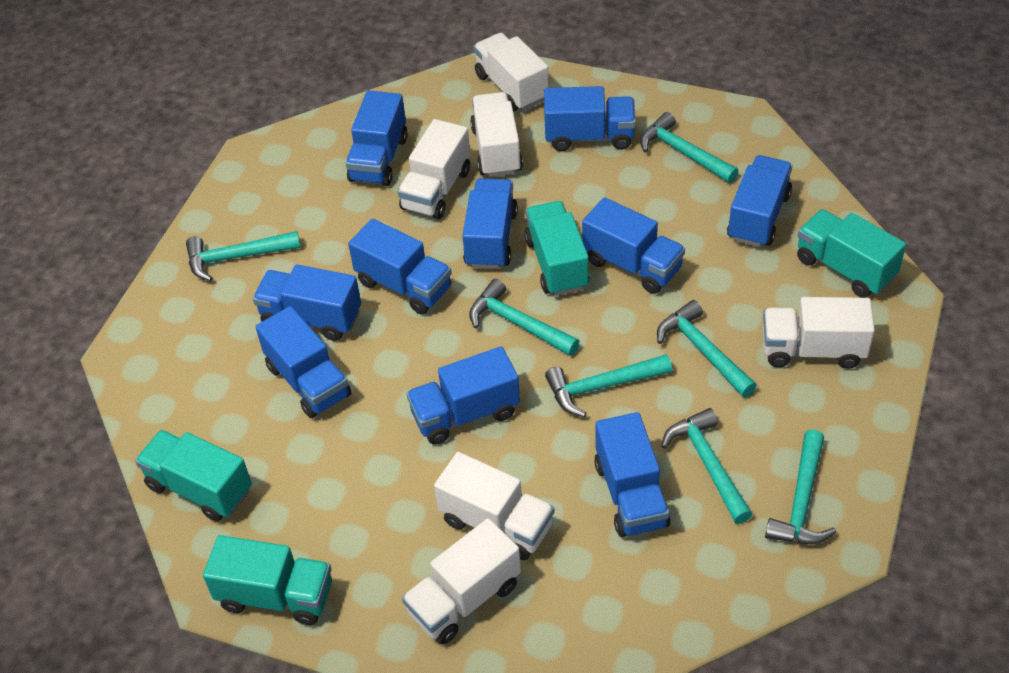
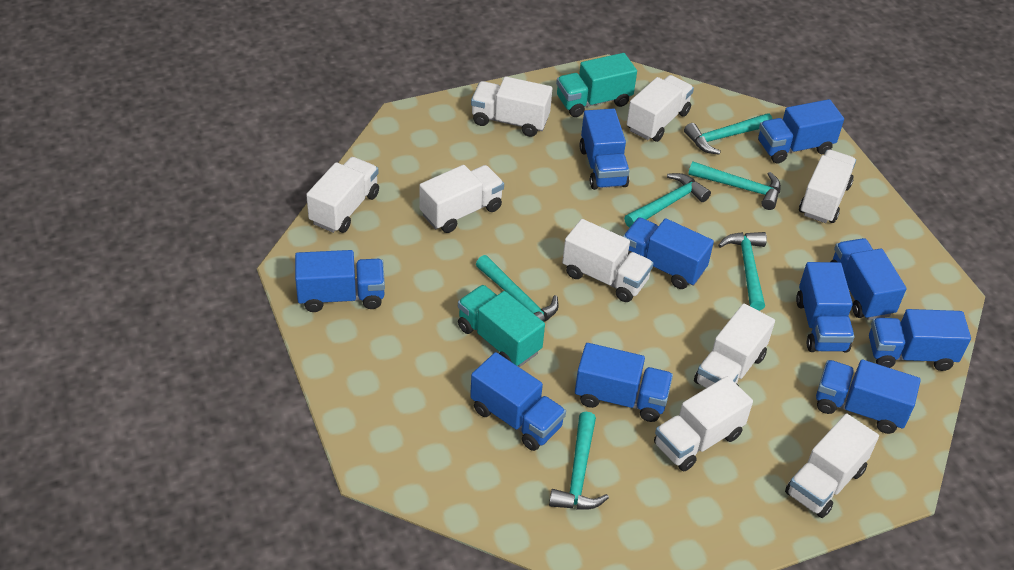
turquoise hammer: [186,231,301,281] [469,279,580,356] [545,354,672,417] [640,112,738,183] [657,300,757,397] [661,408,753,524] [765,429,836,544] = 7 -> [476,255,559,322] [549,412,609,510] [624,173,711,228] [684,113,772,155] [688,162,781,210] [718,232,767,311] = 6
turquoise truck: [135,430,252,522] [203,535,332,625] [524,201,590,296] [797,209,906,298] = 4 -> [458,285,545,367] [556,53,637,117] = 2
white truck: [398,119,470,219] [402,518,521,644] [434,452,555,560] [470,92,523,177] [473,33,549,112] [763,297,875,369] = 6 -> [306,157,379,233] [419,165,504,233] [471,77,552,137] [562,219,654,302] [627,75,694,142] [654,376,753,471] [694,303,775,388] [785,414,879,518] [799,149,856,223] = 9

